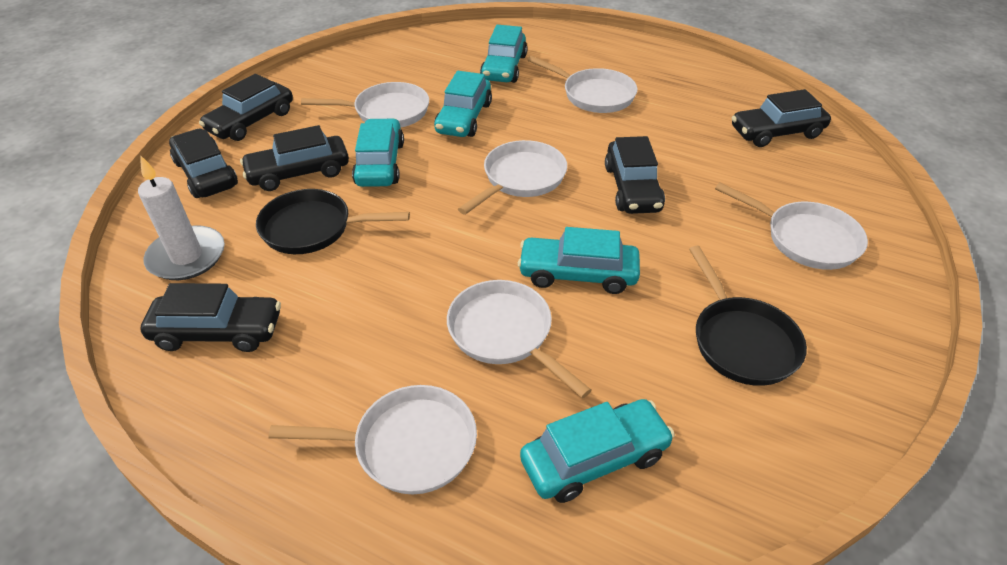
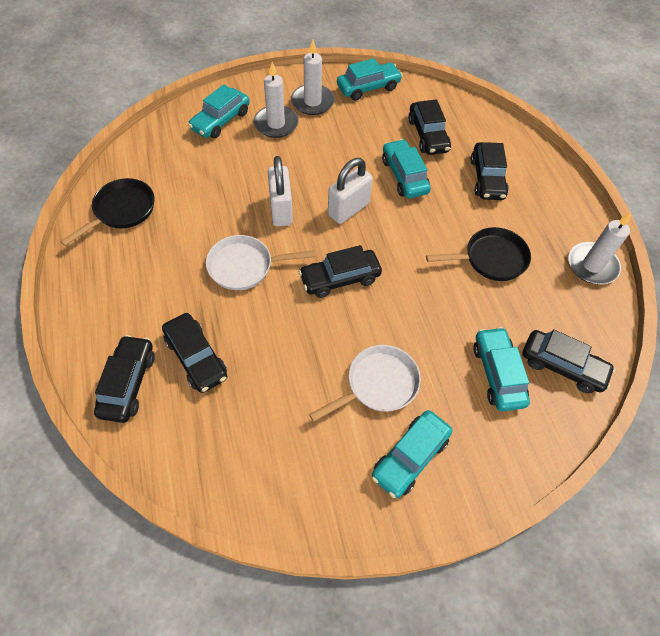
white candle: [138,155,225,280] = 1 -> [253,62,299,138] [291,40,335,115] [569,212,631,284] = 3
white padlock: none = 0 -> [268,156,293,226] [328,158,373,224] = 2
white pan: [268,385,477,494] [301,82,429,127] [447,280,592,398] [458,140,567,215] [528,56,638,113] [715,182,868,270] = 6 -> [206,235,316,290] [309,345,421,422] = 2

